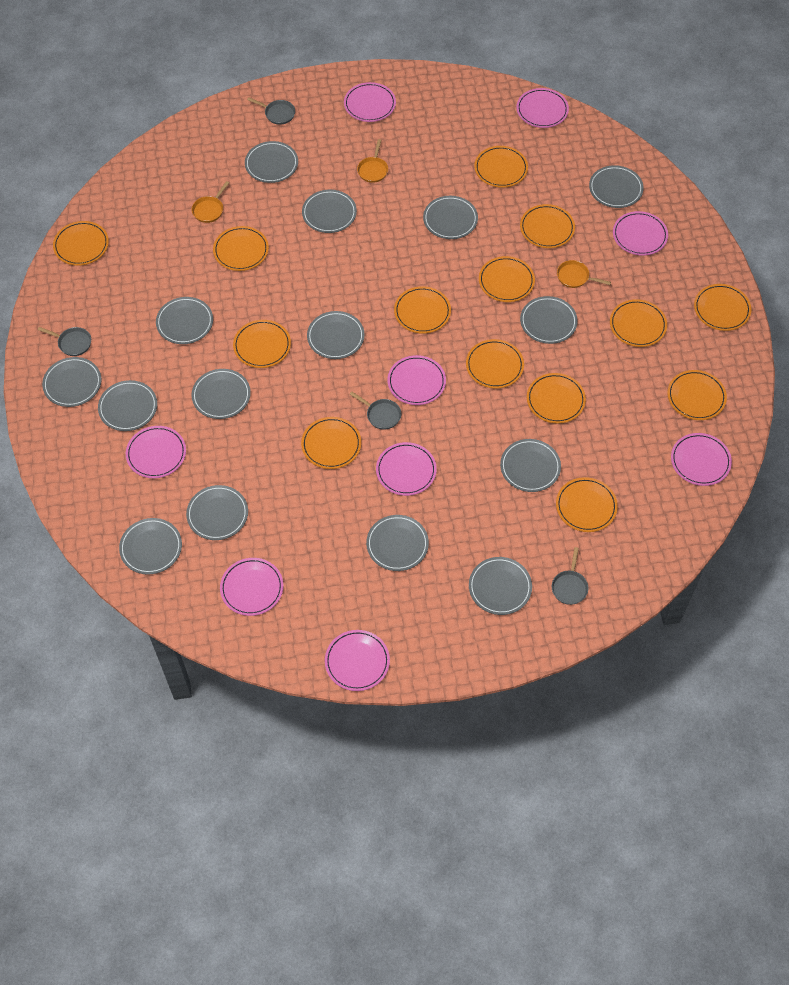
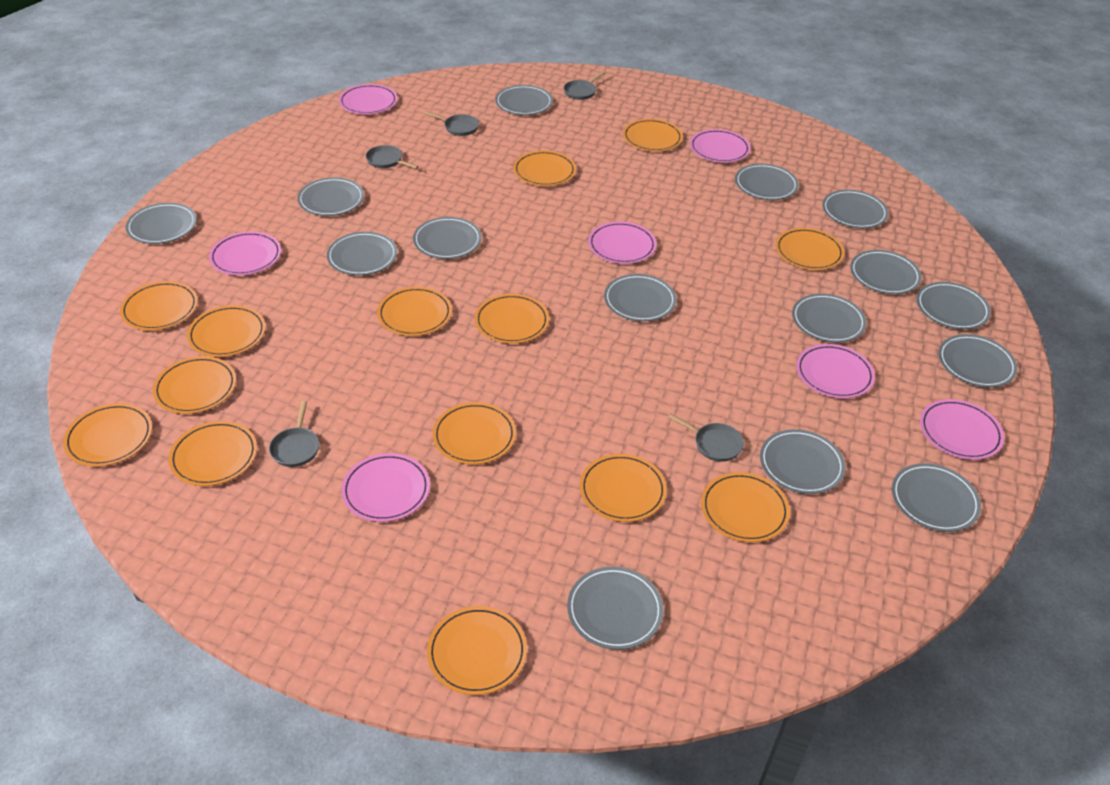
grey pan: [38,327,91,356] [247,97,295,125] [350,392,401,430] [552,547,588,605] = 4 -> [269,401,319,467] [366,145,419,169] [424,111,479,136] [564,71,605,100] [668,413,744,462] = 5
orange pan: [192,181,229,223] [357,139,388,183] [557,260,611,288] = 3 -> none = 0
pink plate: [126,426,186,478] [220,558,283,616] [325,630,390,691] [344,82,396,122] [376,442,437,496] [387,355,446,405] [516,88,569,128] [613,211,668,256] [671,433,732,486] = 9 -> [209,231,281,276] [339,84,398,114] [341,453,430,522] [588,222,656,264] [690,129,751,163] [796,344,875,399] [920,399,1004,460] = 7

